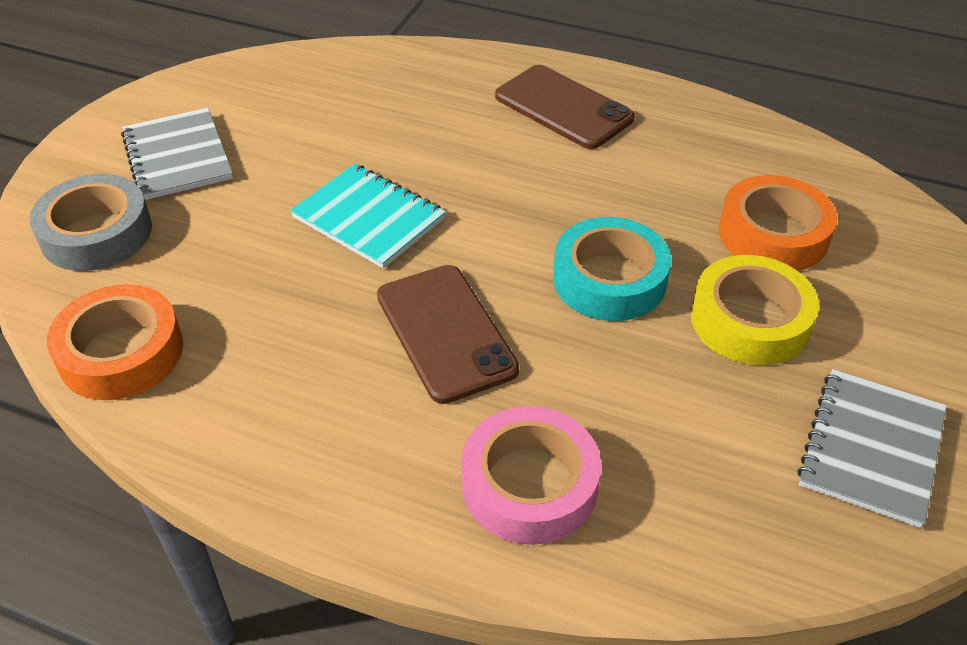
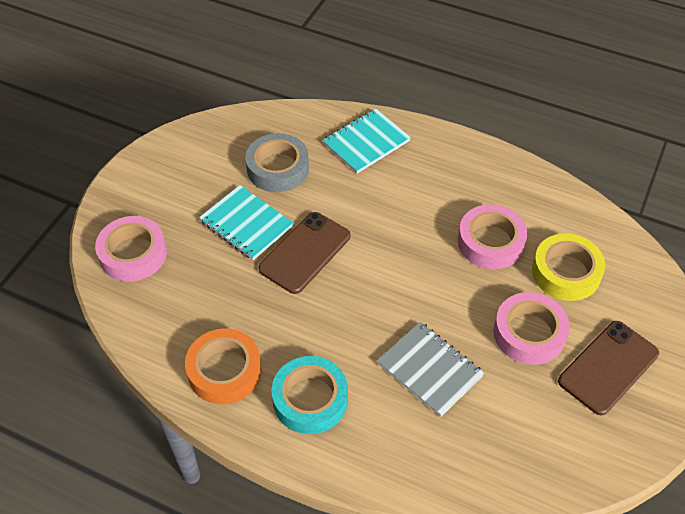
grey notebook: [121,108,233,200] [797,369,947,528] = 2 -> [377,322,484,417] = 1
orange tape: [47,284,183,400] [719,175,837,271] = 2 -> [185,328,262,404] = 1
pink tape: [461,406,601,545] = 1 -> [95,216,167,282] [458,204,527,269] [494,292,570,365] = 3
turquoise notebook: [290,164,446,269] = 1 -> [199,185,293,260] [322,108,411,173] = 2

